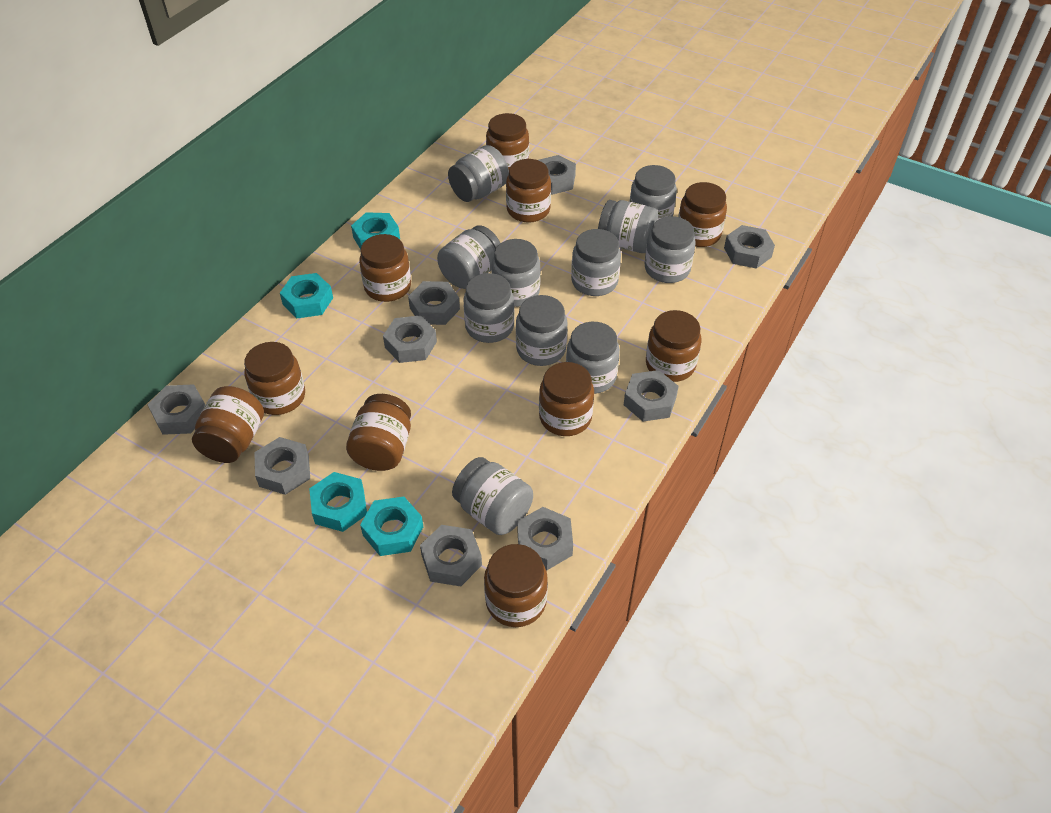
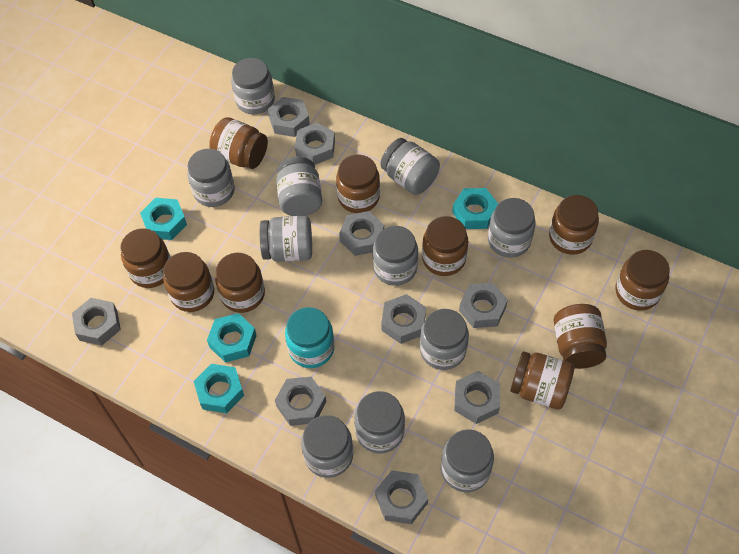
turquoise jar: none = 0 -> [285,307,335,368] = 1

